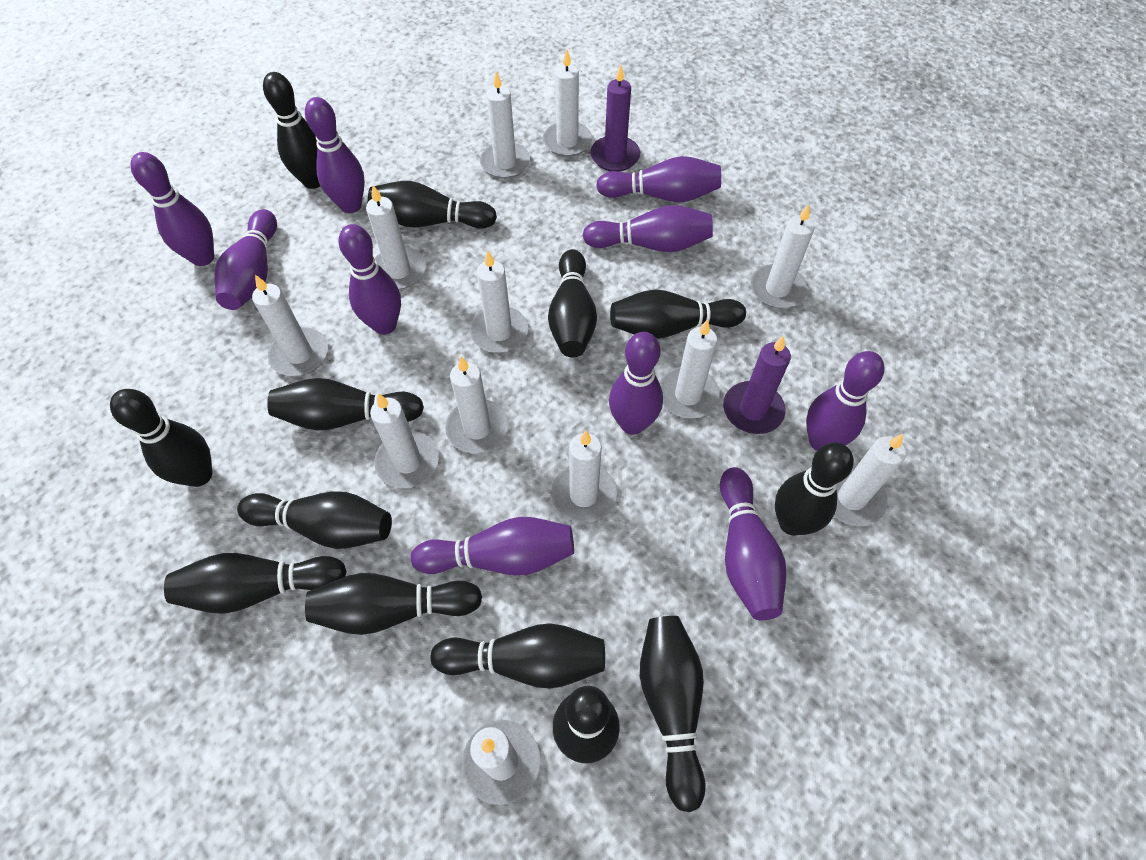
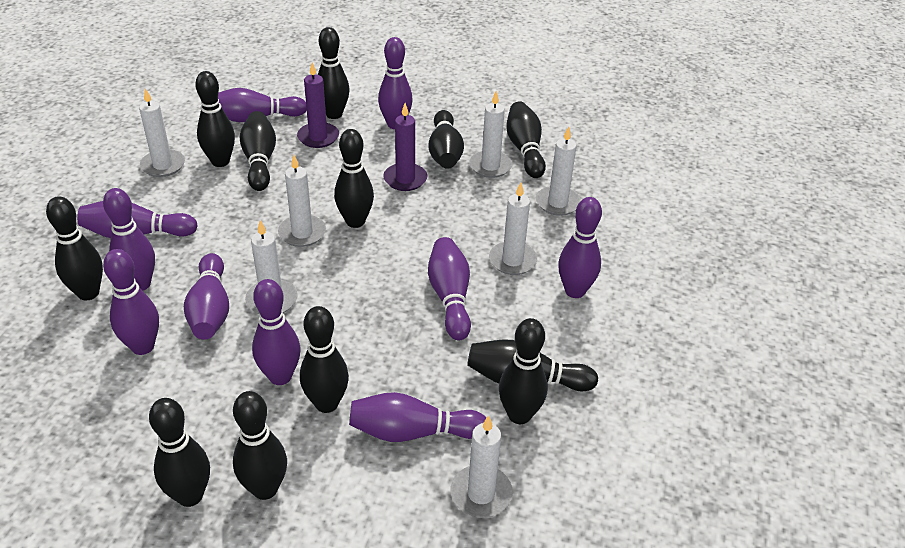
black bowling pin: [110,389,213,487] [164,553,347,614] [237,491,392,549] [263,72,320,189] [267,378,424,430] [305,573,482,635] [368,181,497,229] [430,623,605,689] [548,249,597,357] [553,686,620,763] [610,290,746,339] [640,616,706,812] [775,442,854,535] = 13 -> [46,196,103,301] [149,398,210,507] [195,71,235,167] [233,391,287,500] [239,111,276,191] [300,306,349,413] [318,27,349,119] [334,129,374,228] [428,110,464,169] [467,339,598,392] [499,318,548,424] [507,101,546,178] = 12
white candle: [252,275,328,376] [366,185,426,290] [370,393,439,488] [445,356,508,453] [462,720,540,805] [470,251,528,353] [480,71,530,179] [543,50,592,157] [551,431,617,523] [660,319,720,419] [751,204,815,308] [834,434,906,526] = 12 -> [139,88,185,177] [245,220,298,314] [278,155,326,247] [451,415,513,518] [469,91,512,178] [489,183,537,275] [536,127,581,216] = 7

